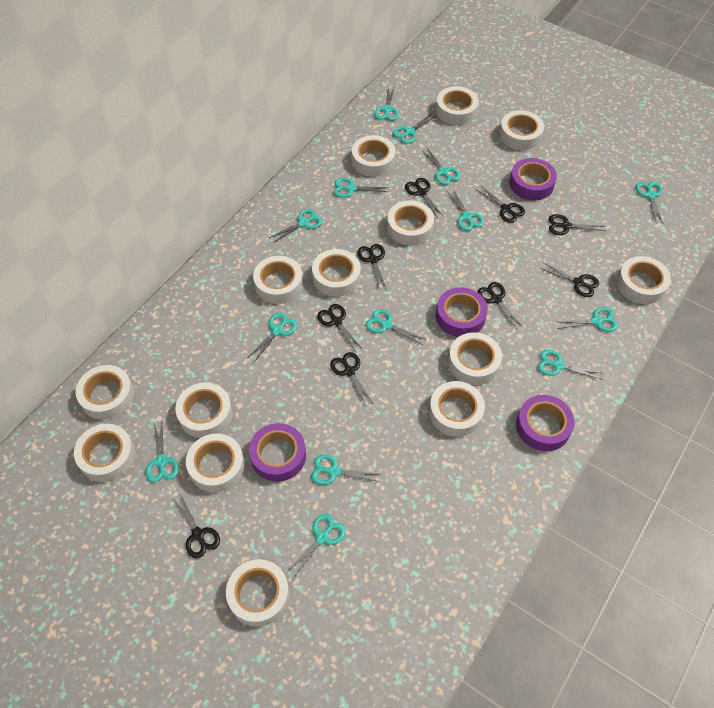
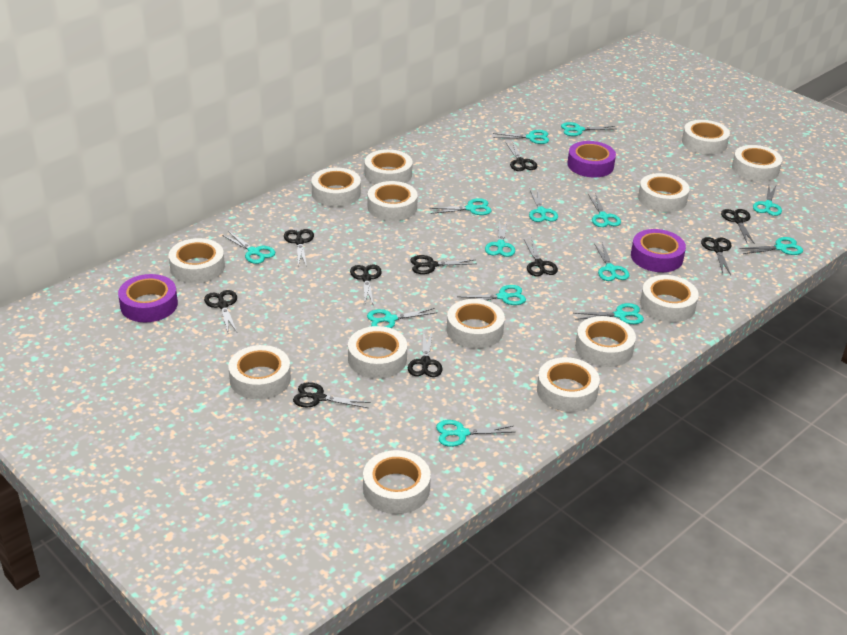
black scissors: [173,495,220,559] [317,304,363,353] [330,352,373,406] [357,244,387,291] [405,178,444,219] [477,186,525,223] [478,282,524,329] [540,262,599,297] [549,214,605,235] = 9 -> [204,290,237,332] [284,229,314,267] [293,382,371,408] [350,265,382,306] [408,331,443,377] [410,255,476,274] [506,142,537,171] [524,239,558,276] [701,237,731,275] [721,209,755,244] = 10
purple tape: [249,423,306,482] [436,287,488,337] [509,158,557,200] [516,395,574,451] = 4 -> [118,274,178,322] [567,141,616,178] [631,229,686,272] = 3

